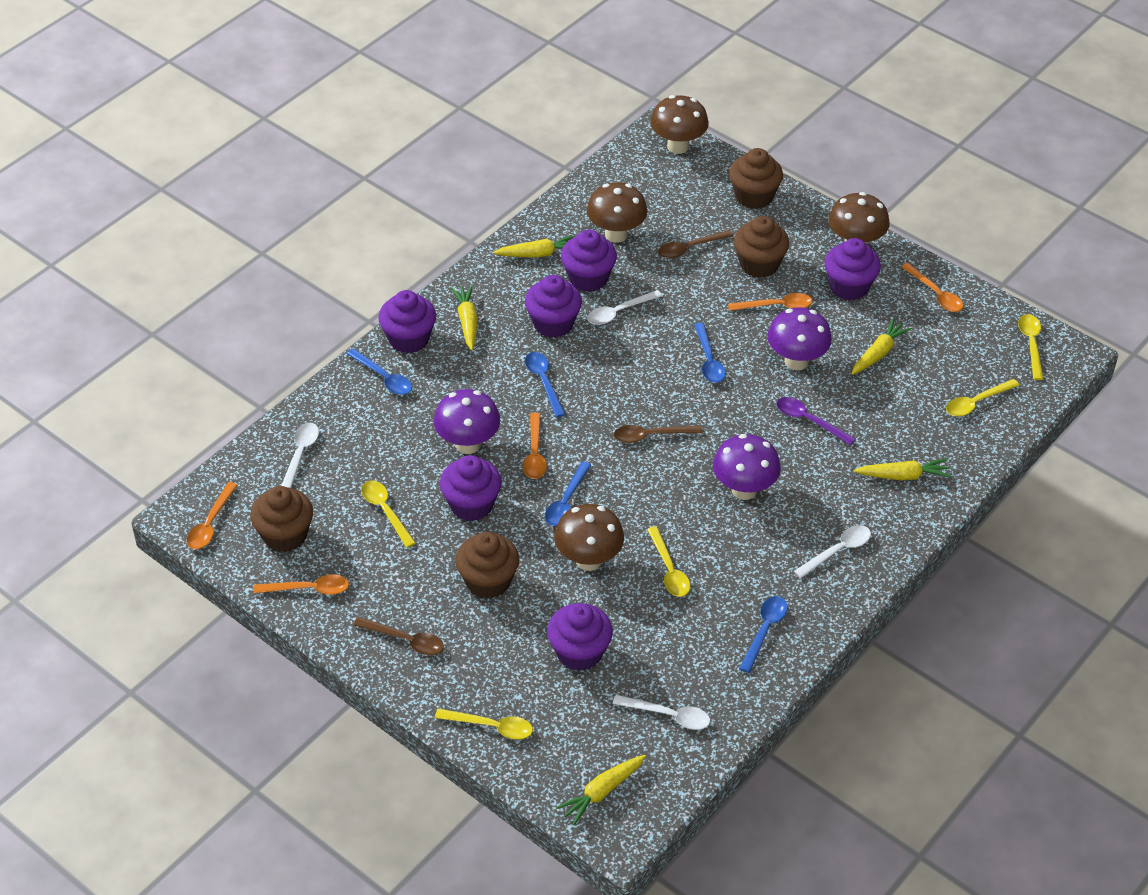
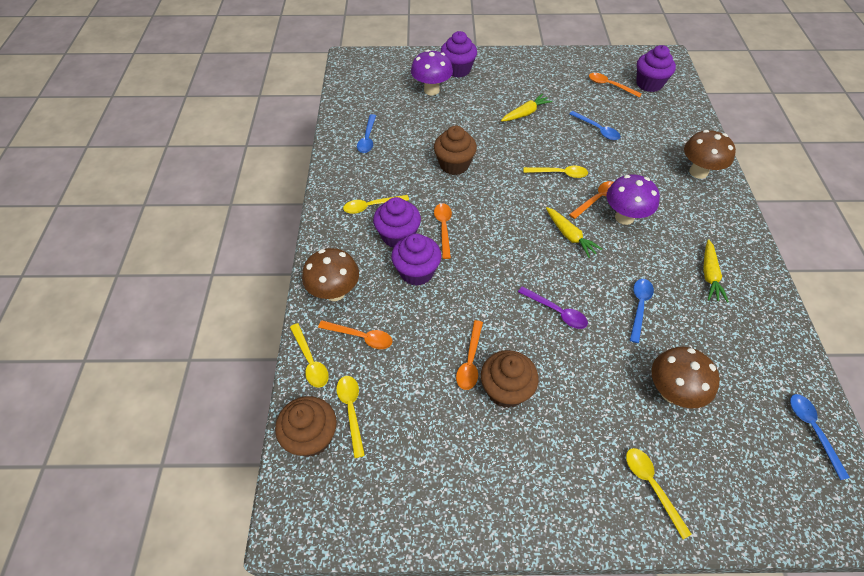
blue spoon: [347,349,412,395] [525,352,565,417] [545,461,591,526] [694,322,726,383] [739,596,787,673] = 5 -> [357,114,376,153] [569,111,621,140] [630,279,654,343] [790,394,850,480] = 4
brown cupcake: [250,486,313,552] [455,532,519,599] [729,148,783,209] [734,216,789,278] = 4 -> [275,396,337,457] [434,126,477,175] [481,350,539,408] = 3
brown mushroom: [554,504,624,571] [587,182,647,243] [650,95,709,154] [828,192,890,244] = 4 -> [302,248,359,301] [651,347,720,409] [684,130,736,179] = 3
brown spoon: [354,617,444,655] [614,425,703,443] [658,230,734,259] = 3 -> none = 0
purple cupcake: [378,290,436,353] [440,455,502,521] [525,275,582,338] [547,603,613,671] [561,230,617,292] [824,238,881,300] = 6 -> [373,197,421,248] [391,233,441,286] [440,31,477,78] [636,45,676,92] = 4
purple mushroom: [434,389,500,454] [713,434,781,500] [767,307,832,370] = 3 -> [411,50,453,95] [606,174,660,225] = 2
white spoon: [281,423,319,488] [587,290,662,325] [613,695,710,730] [794,525,871,578] = 4 -> none = 0
yellow carrot: [451,285,477,350] [493,235,576,258] [556,755,646,825] [851,318,912,375] [854,459,951,480] = 5 -> [501,94,553,122] [546,207,602,258] [703,239,729,303] = 3

